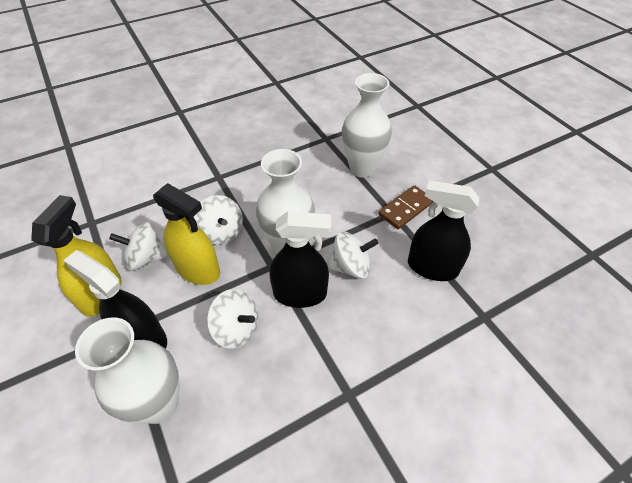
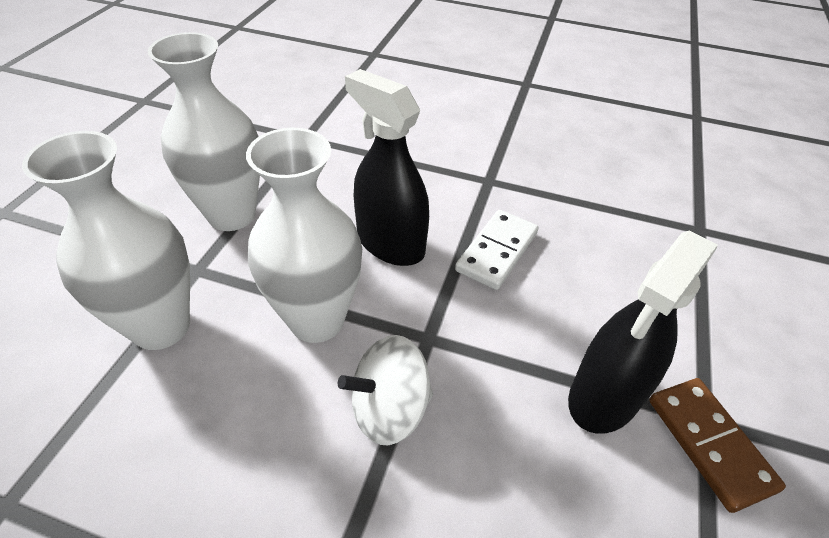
black spray bottle: [63,250,167,349] [269,211,331,308] [408,181,479,281] = 3 -> [345,69,429,266] [568,231,718,434] = 2
white domino: none = 0 -> [455,210,538,290] = 1
white spinning top: [109,222,168,271] [194,195,243,245] [207,289,258,349] [329,231,379,279] = 4 -> [338,335,433,445] = 1
yellow spray bottle: [31,195,122,316] [153,183,220,285] = 2 -> none = 0

